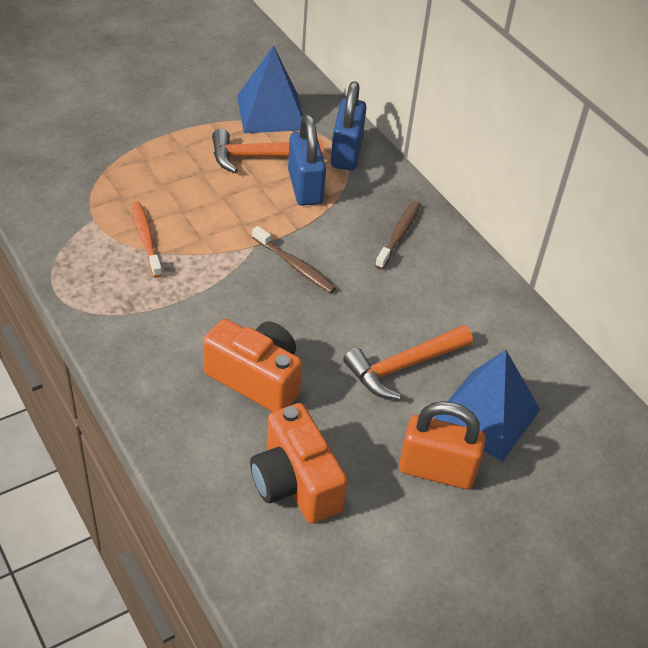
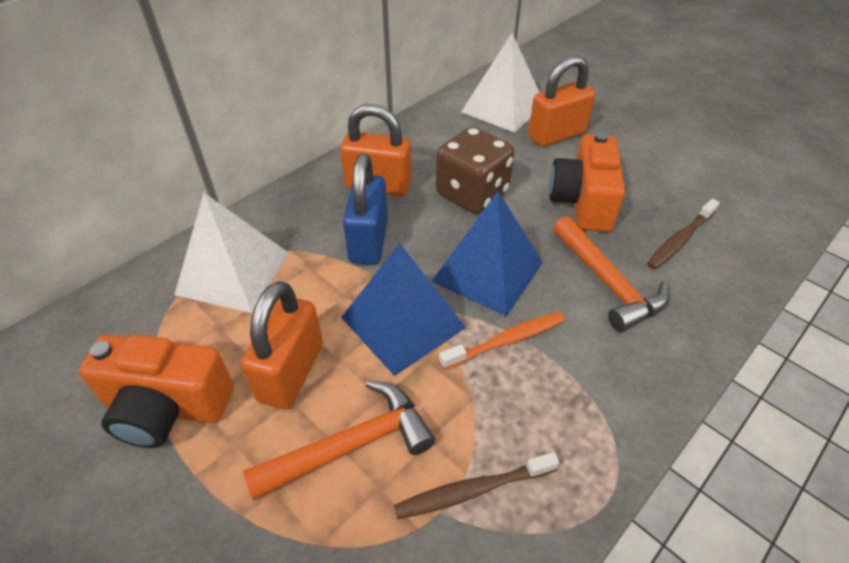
blue padlock: [288,114,326,206] [331,81,367,170] = 2 -> [343,153,388,265] = 1
brown dice: none = 0 -> [436,127,514,214] = 1
orange padlock: [399,401,486,489] = 1 -> [241,281,323,409] [340,104,412,196] [528,56,595,147] = 3
white pyramid: none = 0 -> [174,193,289,313] [461,33,540,133] = 2

